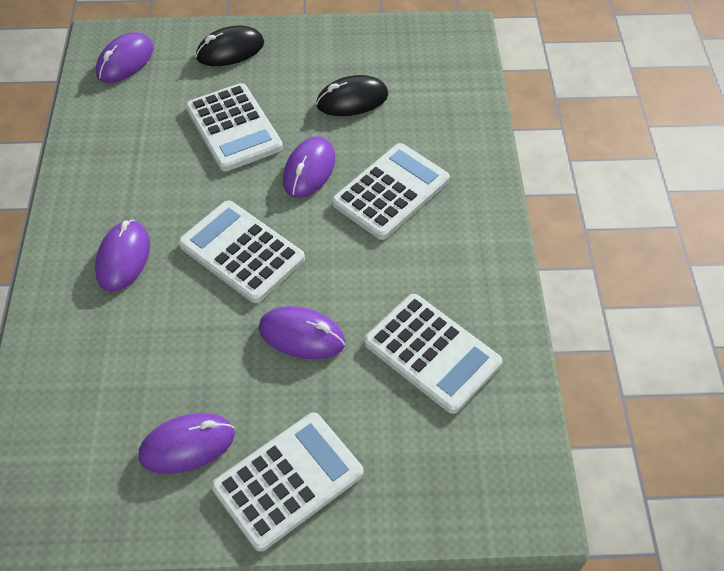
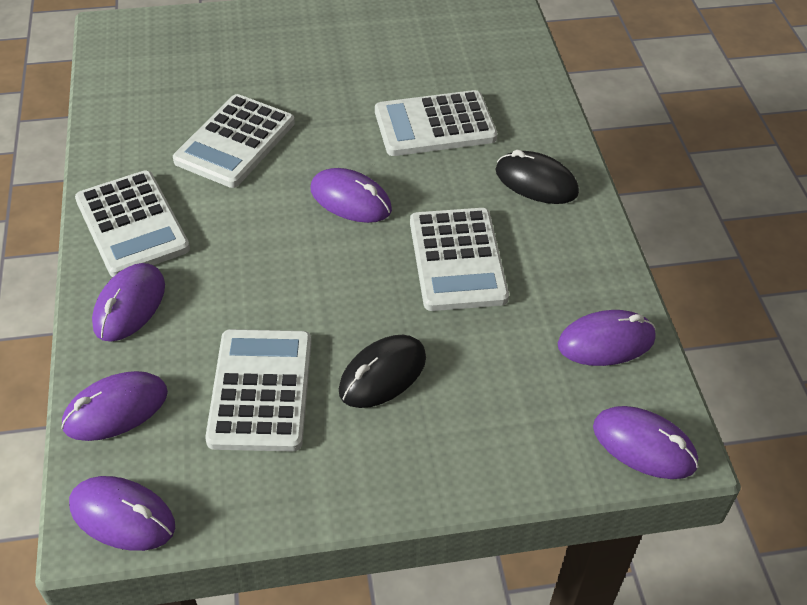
purple mouse: [95,220,150,292] [96,32,154,83] [139,413,235,474] [259,306,345,359] [283,136,335,198] = 5 -> [61,371,168,441] [69,476,175,551] [92,263,165,341] [311,168,392,223] [558,310,656,366] [593,406,699,479] = 6

